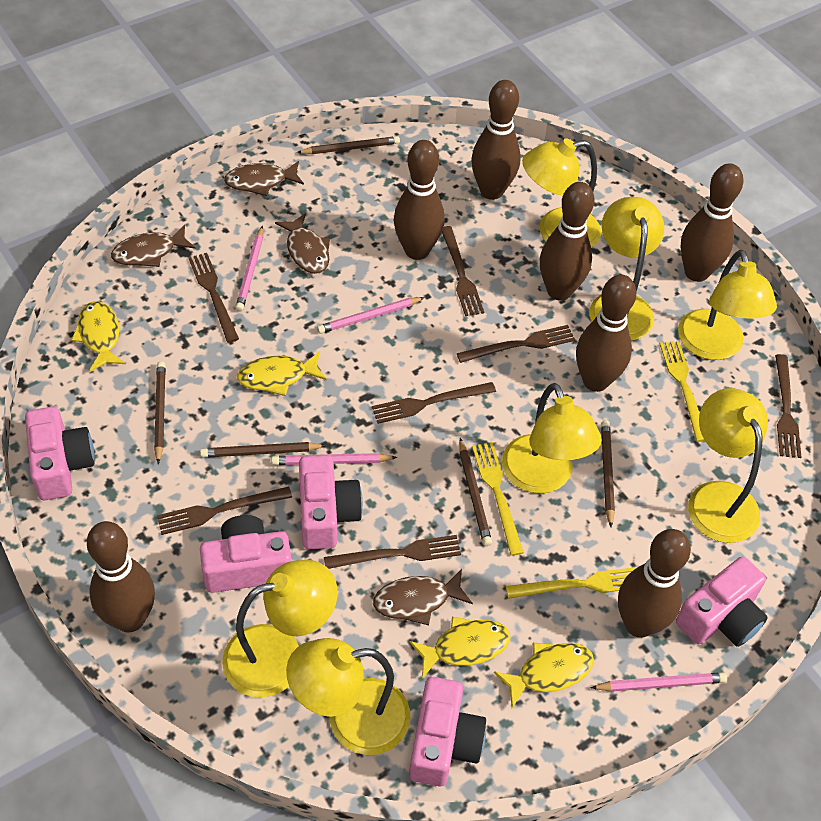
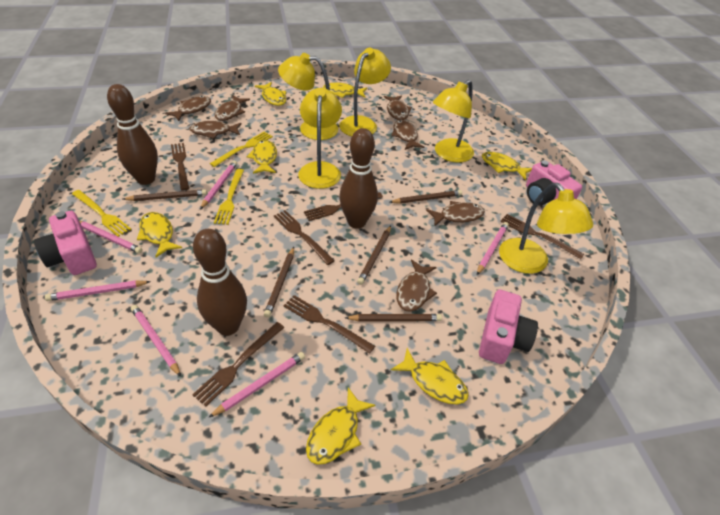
brown bowling pin: [87,521,155,633] [394,140,445,260] [471,80,521,200] [540,182,594,301] [576,275,636,392] [618,529,691,638] [680,164,743,282] = 7 -> [107,84,158,185] [193,229,247,336] [339,128,378,228] = 3
brown fish: [111,225,195,267] [224,161,304,196] [275,213,330,274] [373,569,473,625] = 4 -> [165,96,211,121] [189,121,241,139] [215,95,250,121] [384,96,412,120] [391,120,424,150] [396,260,437,312] [426,201,485,227] = 7
brown fork: [157,487,292,535] [188,253,239,343] [324,535,461,569] [372,382,496,424] [442,226,484,316] [457,325,575,363] [775,354,801,458] = 7 -> [171,143,189,191] [192,322,285,407] [273,210,334,265] [283,295,375,354] [304,192,383,221] [500,214,584,259] = 6
pink camera: [25,406,94,500] [200,515,291,593] [299,455,363,549] [409,677,486,786] [676,556,767,647] = 5 -> [34,211,97,275] [479,290,538,364] [526,161,582,206] = 3
pink pencil: [235,226,263,312] [271,453,397,465] [317,297,425,334] [590,672,727,692] = 4 -> [45,280,151,301] [80,221,143,254] [131,305,181,377] [200,161,237,209] [208,352,305,418] [477,222,509,275] = 6
yellow fish: [71,301,126,372] [237,351,327,396] [409,617,510,678] [494,643,594,708] = 4 -> [137,212,182,257] [247,140,277,174] [255,82,286,106] [306,388,375,465] [323,83,367,98] [391,348,469,404] [482,152,532,180] = 7
yellow lamp: [222,560,338,697] [286,638,411,755] [502,383,602,494] [522,138,601,248] [589,197,664,341] [678,250,777,360] [688,388,768,543] = 7 -> [278,53,338,140] [298,88,342,189] [339,48,391,137] [433,80,474,163] [499,183,593,274] = 5

